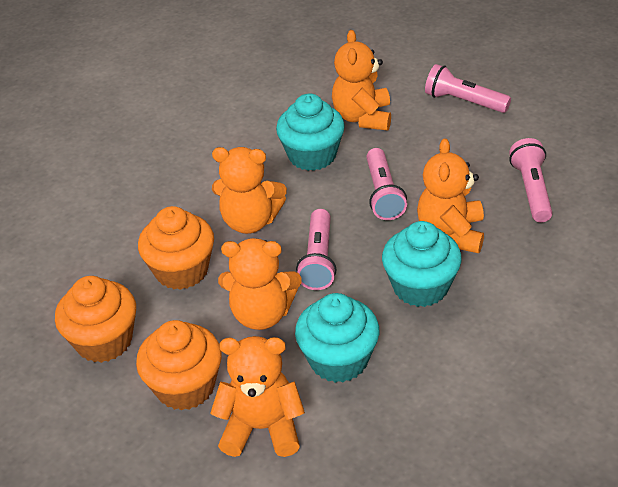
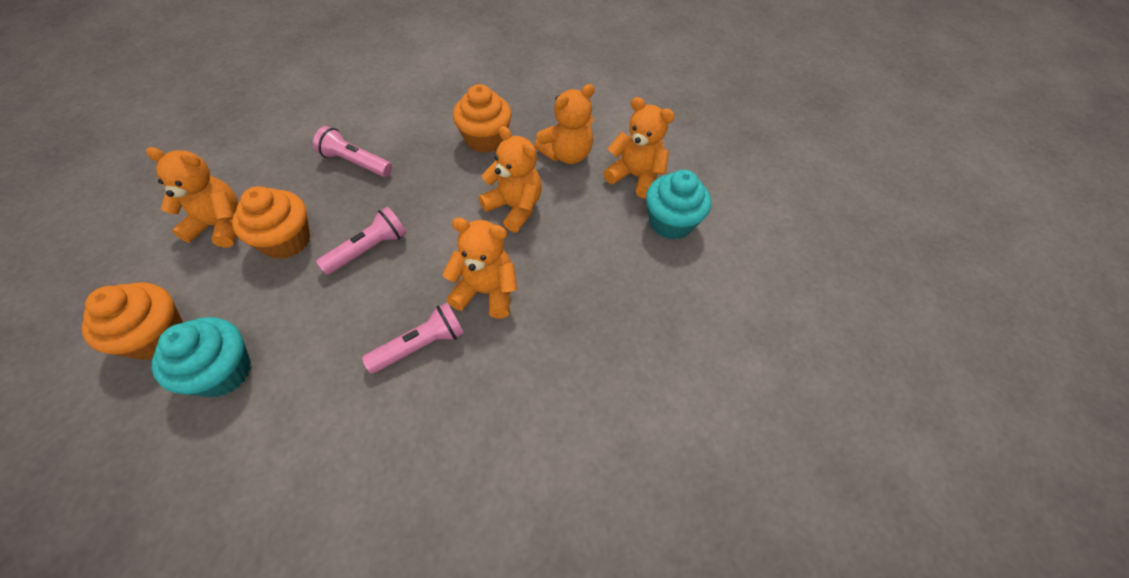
pink flashlight: [296,209,336,290] [366,148,407,220] [425,64,511,113] [509,138,552,222] = 4 -> [313,126,392,177] [316,207,406,275] [362,303,464,374] = 3
turquoise cupcake: [276,94,345,171] [295,293,379,383] [382,221,462,307] = 3 -> [152,317,251,397] [646,170,711,240] = 2

